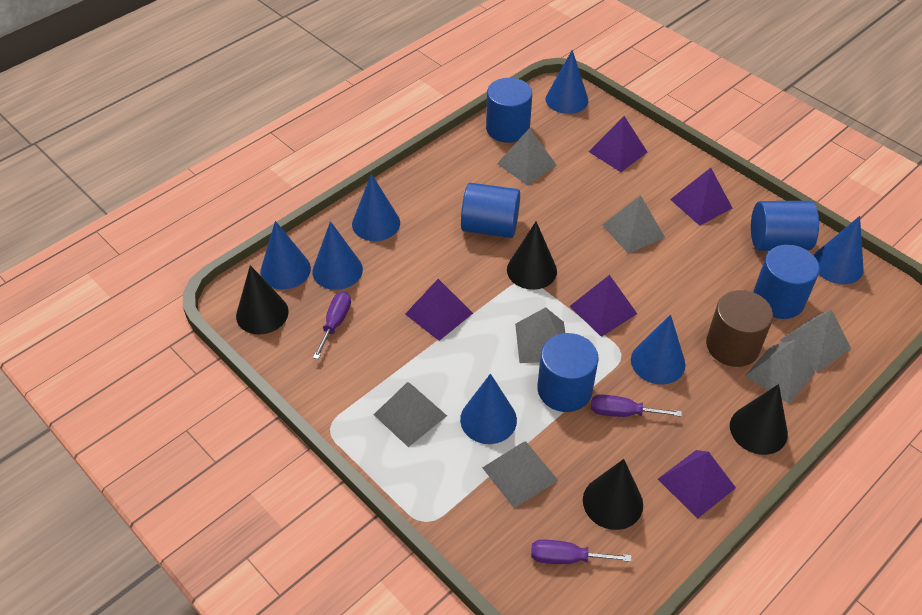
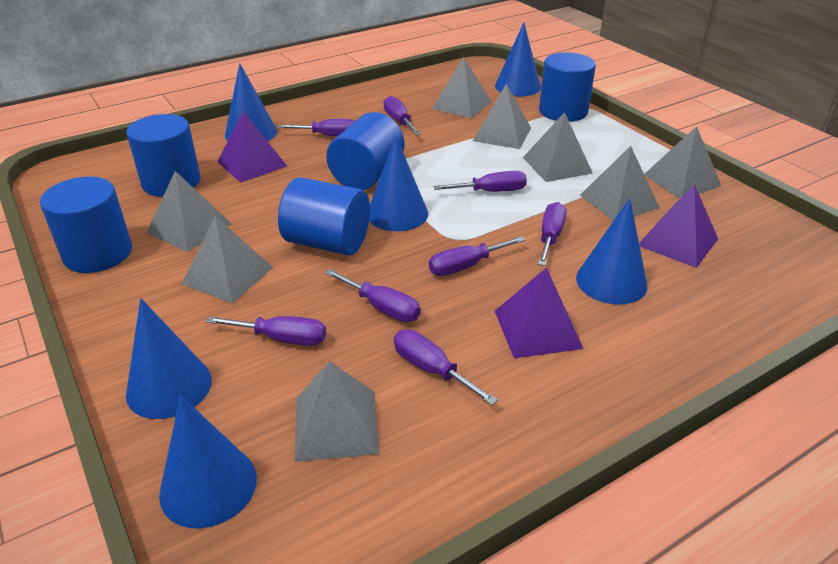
black cone: [236,265,289,334] [507,221,557,290] [583,459,643,530] [730,384,788,455] = 4 -> none = 0
blue cone: [260,221,311,290] [312,221,363,290] [352,174,400,241] [460,374,517,444] [545,50,589,114] [631,314,685,384] [814,216,863,284] = 7 -> [126,298,212,419] [159,395,257,528] [225,63,277,141] [369,136,428,231] [495,22,541,96] [576,198,648,305] = 6
brown cylinder: [706,290,773,367] = 1 -> none = 0
grey pyramid: [373,382,447,447] [482,441,559,508] [497,128,557,185] [515,307,565,363] [602,195,665,254] [745,340,815,404] [780,310,851,372] = 7 -> [146,171,231,252] [181,216,273,304] [295,361,380,462] [432,57,491,119] [473,84,531,149] [523,112,593,182] [580,146,660,221] [644,126,721,199] = 8
purple pyramid: [405,279,473,341] [569,275,637,337] [589,116,647,172] [658,450,736,519] [670,168,732,226] = 5 -> [217,111,287,183] [495,267,584,358] [639,184,718,268] = 3
purple screwdriver: [313,292,351,359] [531,540,632,564] [591,394,682,417] = 3 -> [206,316,326,346] [277,119,355,136] [324,269,421,322] [383,96,421,135] [394,330,498,405] [429,236,526,276] [433,171,527,192] [538,202,567,266] = 8

